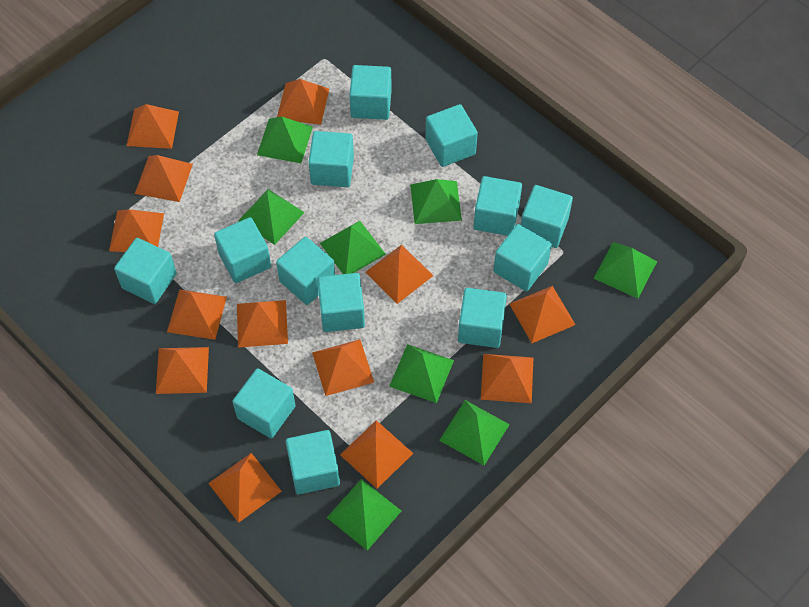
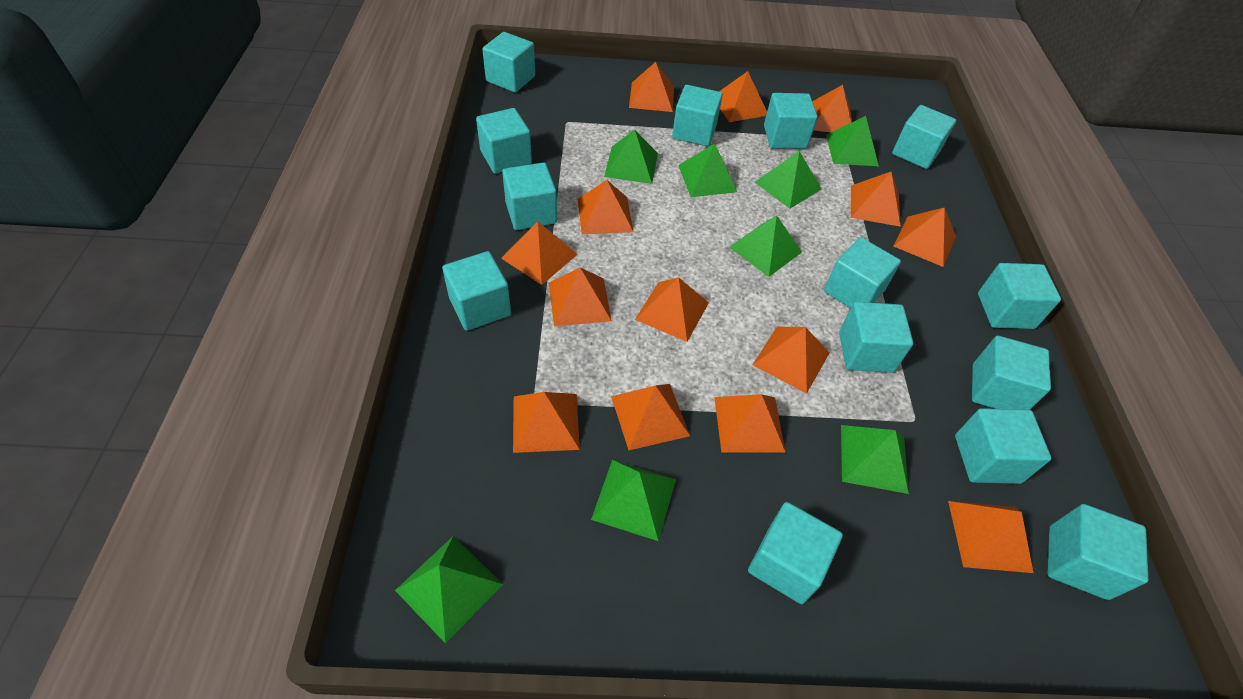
orange pyramid: [109,209,164,252] [127,104,179,149] [135,155,193,202] [156,347,209,394] [167,289,227,340] [208,453,282,523] [237,300,288,348] [277,79,329,125] [312,339,374,396] [340,420,413,489] [366,245,433,304] [481,354,533,403] [509,286,576,343] = 13 -> [501,221,578,285] [513,392,580,453] [549,268,612,326] [578,180,633,234] [611,384,690,450] [629,62,674,112] [635,277,709,342] [714,394,786,453] [719,71,767,122] [753,327,829,393] [812,85,852,132] [851,172,901,227] [894,207,956,267] [948,501,1033,573] = 14
turquoise cube: [114,238,177,304] [214,217,271,283] [232,368,295,438] [276,237,335,305] [286,430,340,494] [308,131,354,187] [317,273,365,332] [349,65,392,120] [425,104,478,167] [458,288,507,348] [474,176,522,236] [493,224,552,291] [521,185,573,248] = 13 -> [442,251,511,331] [476,108,532,174] [482,32,535,93] [502,162,557,230] [672,85,723,146] [748,502,843,604] [764,93,818,149] [824,237,901,308] [839,302,913,373] [892,105,956,169] [955,408,1051,484] [972,336,1051,410] [978,263,1061,329] [1047,504,1149,600] = 14

